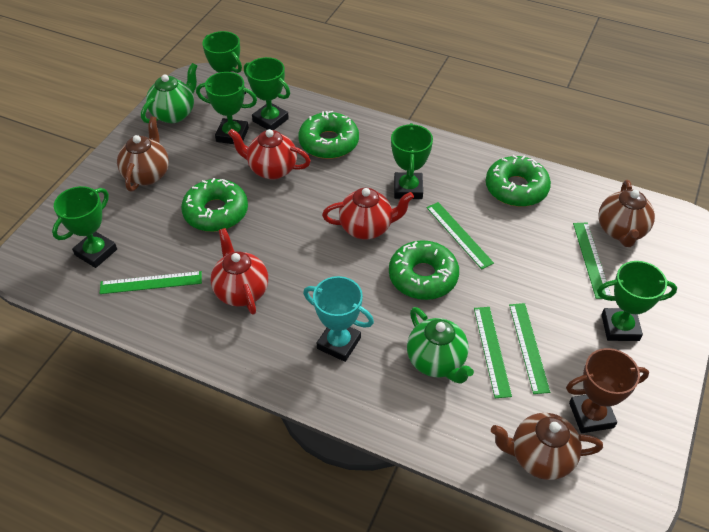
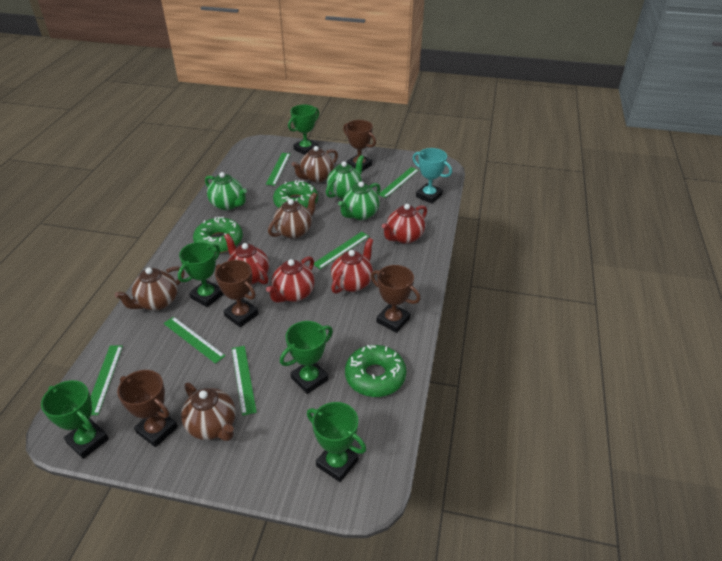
brown teapot: [117,116,169,192] [491,413,603,480] [598,180,655,247] = 3 -> [115,266,184,310] [181,383,236,441] [268,192,317,239] [292,146,338,183] = 4
brown trophy: [566,348,649,433] = 1 -> [117,370,178,447] [215,260,259,327] [343,120,376,171] [371,265,421,333] = 4
green donut: [181,178,248,232] [298,111,359,159] [389,240,459,300] [486,155,551,207] = 4 -> [193,217,243,253] [273,180,318,208] [345,345,406,397] = 3
green ruler: [100,271,202,294] [427,202,494,269] [474,307,512,398] [509,303,550,394] [573,223,611,299] = 5 -> [91,345,123,415] [163,317,225,364] [232,346,257,416] [266,153,290,186] [314,232,369,269] [379,167,419,198] = 6
green teapot: [141,63,197,123] [407,307,474,384] = 2 -> [205,172,247,210] [326,155,364,199] [338,181,381,220] = 3
green trophy: [52,186,117,268] [196,72,257,144] [202,31,246,95] [244,57,290,130] [391,123,433,199] [597,261,677,341] = 6 -> [41,380,109,459] [178,242,224,307] [280,321,333,394] [288,105,319,155] [307,402,366,482] = 5
red teapot: [211,228,268,315] [228,129,311,180] [322,188,414,239] = 3 -> [224,234,269,284] [266,256,315,303] [331,238,373,294] [382,204,427,244] = 4

